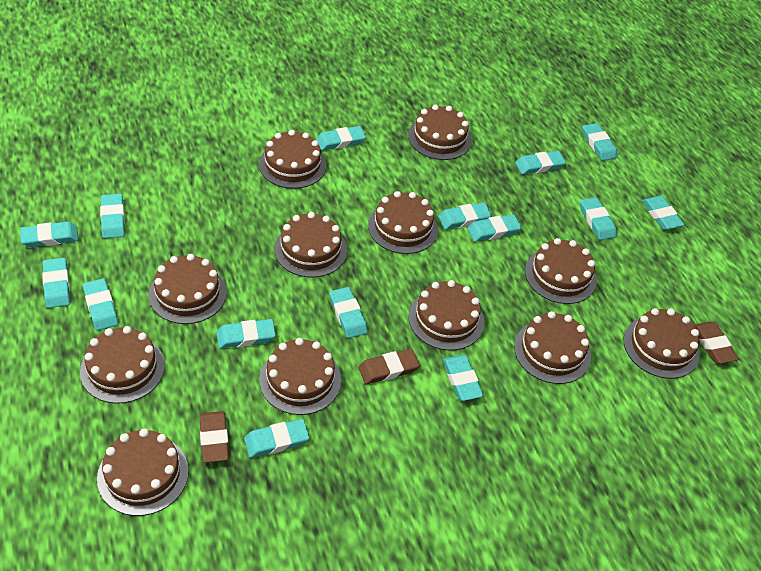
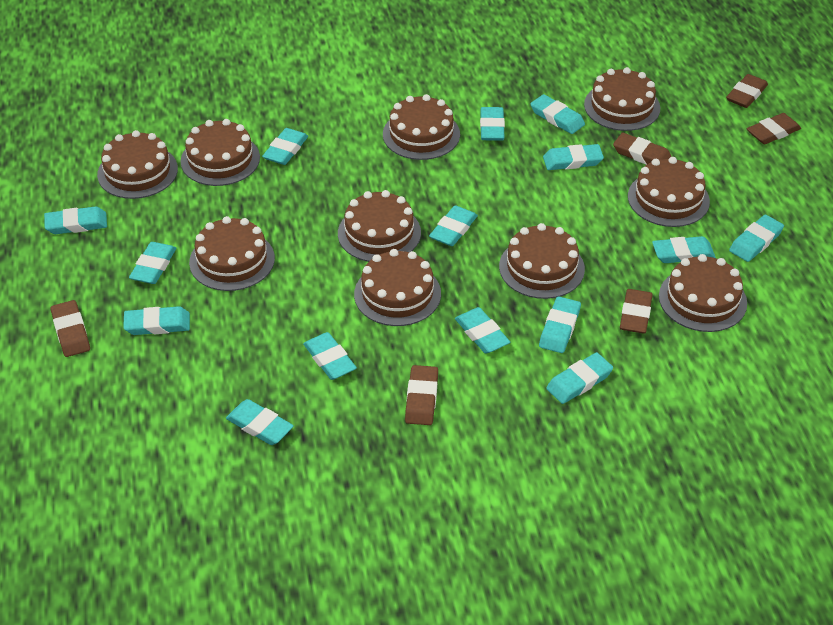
brown cake: [80,326,165,404] [97,428,189,516] [149,254,227,324] [259,130,326,189] [259,338,341,415] [274,212,347,278] [368,191,438,254] [408,105,472,160] [409,280,484,351] [514,311,591,384] [525,238,597,304] [623,308,700,379] = 12 -> [97,130,178,199] [181,119,260,186] [189,216,275,291] [338,190,421,262] [354,249,441,326] [383,94,460,160] [499,223,585,299] [584,67,660,131] [628,157,710,227] [659,254,747,332] = 10
brown eraser: [200,411,229,463] [358,349,420,384] [694,322,739,364] = 3 -> [51,300,90,357] [405,365,438,425] [613,132,672,165] [620,289,653,334] [726,74,768,108] [747,113,801,144] = 6

